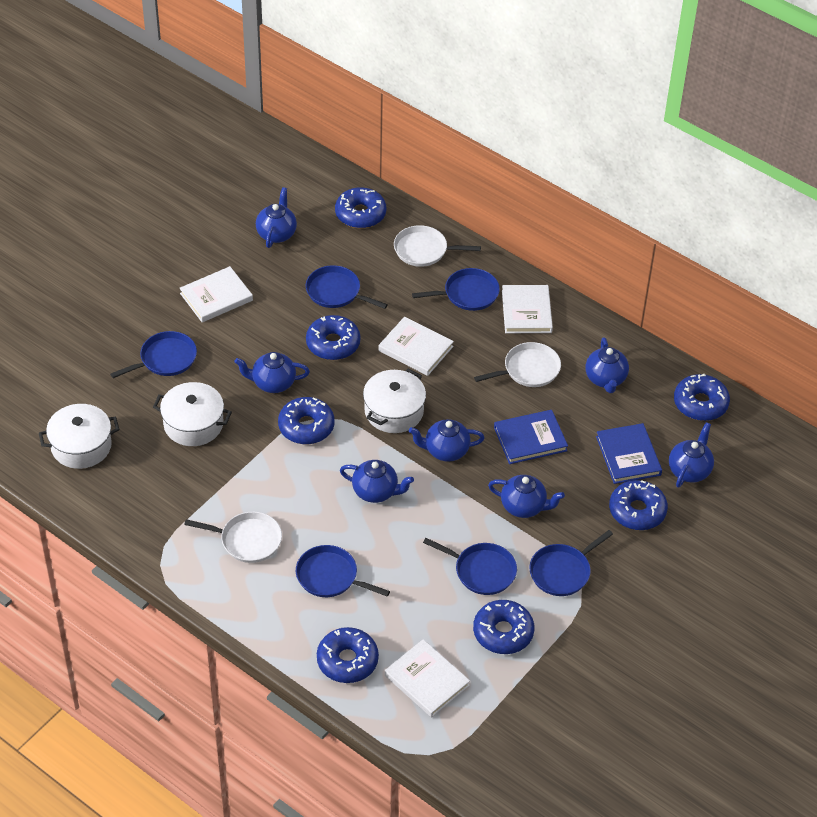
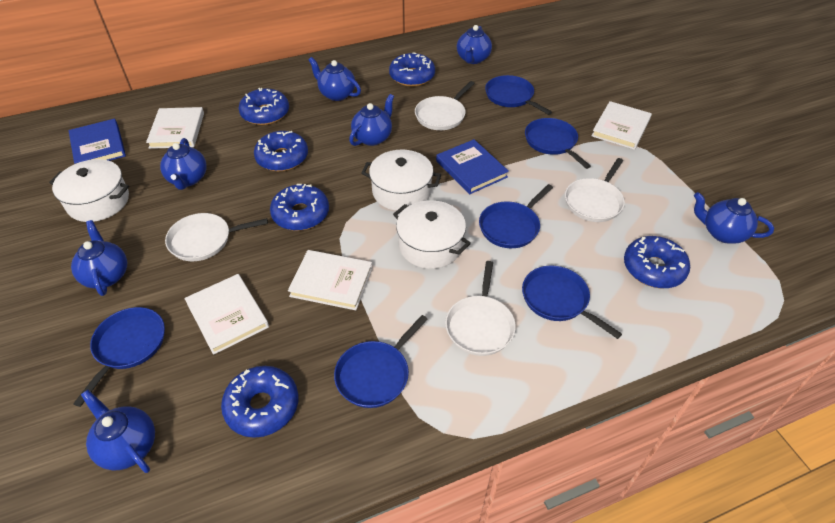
blue donut: [278,397,334,444] [306,315,361,360] [317,627,379,683] [335,187,386,228] [473,600,534,654] [609,480,668,530] [674,374,730,421] = 7 -> [221,366,299,438] [239,88,289,125] [254,131,308,171] [270,184,329,231] [389,52,435,87] [624,236,690,288] = 6
white pan: [184,512,282,563] [394,225,481,267] [474,342,561,387] = 3 -> [165,213,268,261] [415,81,475,130] [445,261,516,356] [565,158,625,222] = 4

